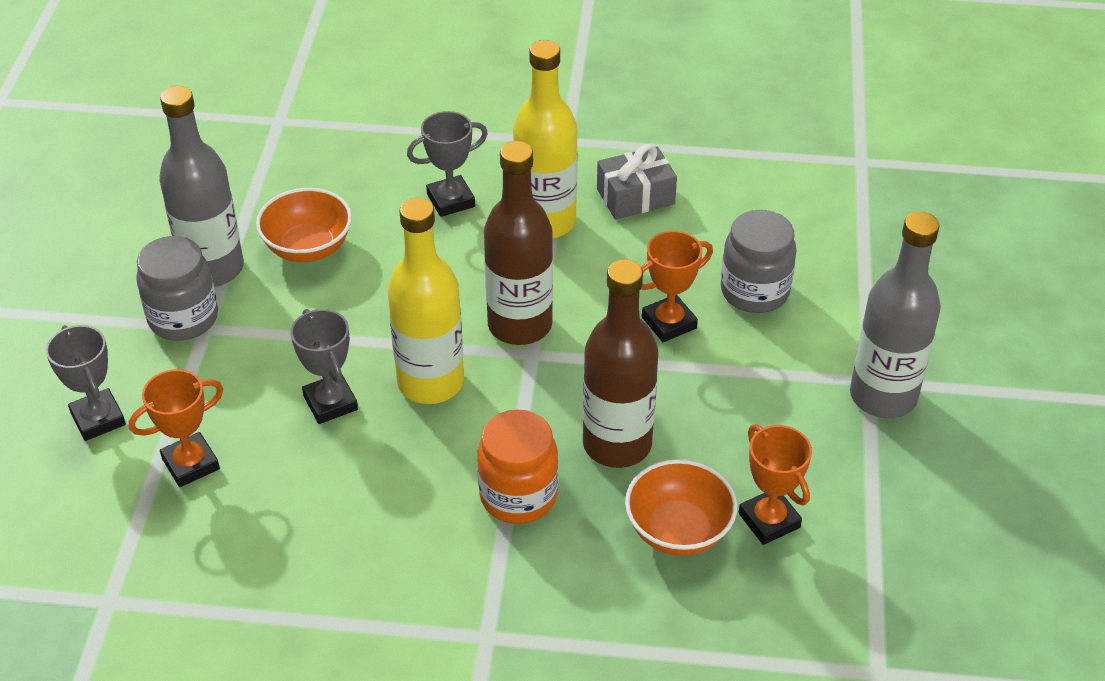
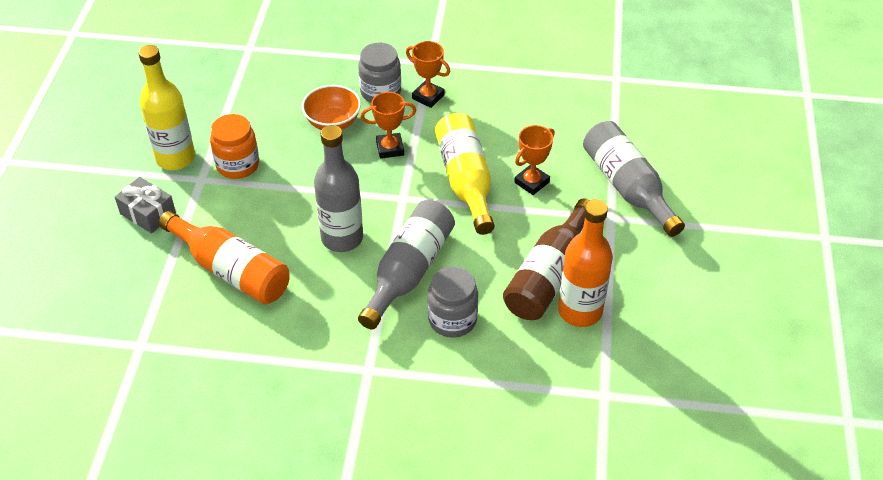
brown bottle: [484,141,553,345] [583,259,658,468] = 2 -> [503,198,589,320] = 1
grey bottle: [159,86,244,287] [850,212,941,418] = 2 -> [314,125,363,252] [358,200,455,329] [583,121,685,237] = 3
grey trophy: [46,325,126,441] [290,309,358,424] [407,111,488,217] = 3 -> none = 0
orange bottle: none = 0 -> [159,211,290,304] [558,199,613,327] = 2
orange bowl: [256,188,352,262] [625,459,737,556] = 2 -> [302,85,361,130] = 1

